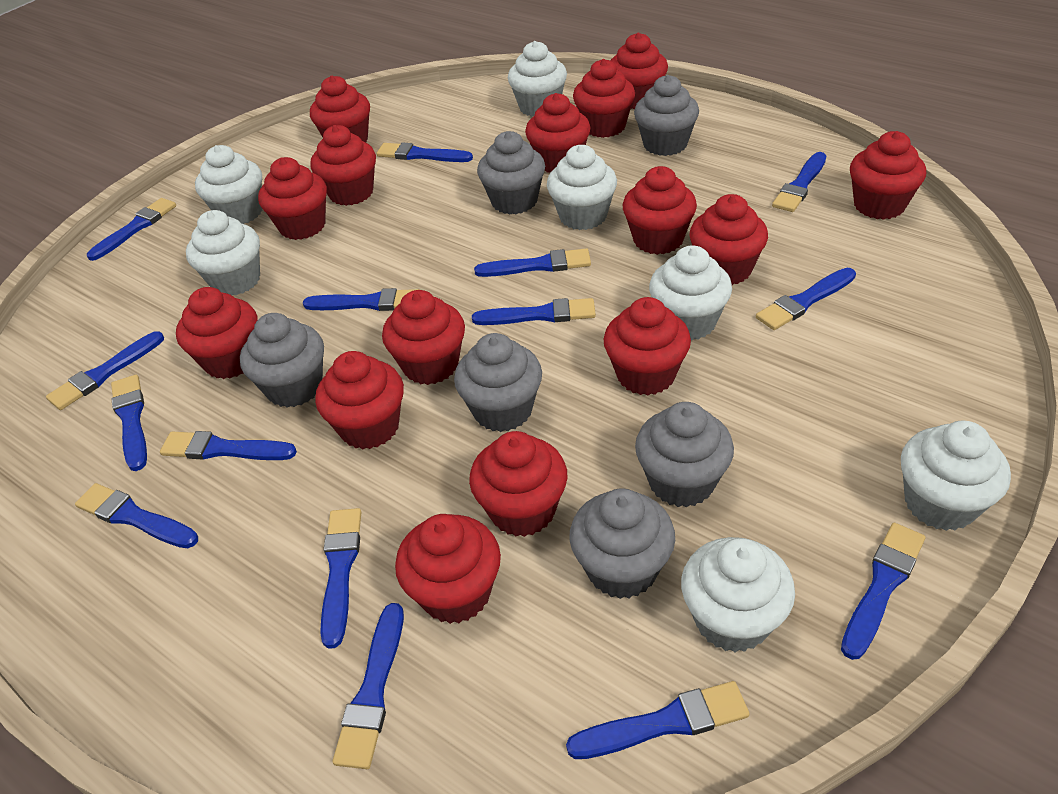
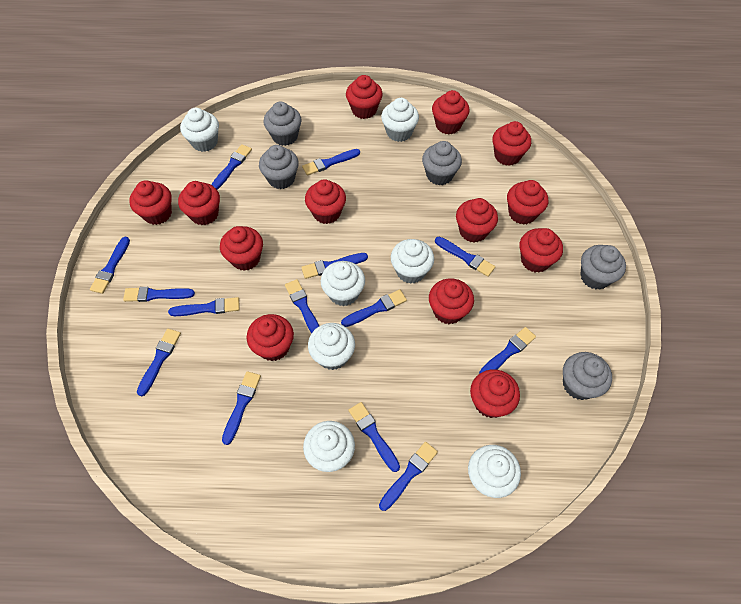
blue brush: [46,331,164,410] [75,483,198,548] [87,198,176,261] [111,375,147,471] [160,431,297,460] [303,288,420,311] [320,508,361,649] [333,603,404,769] [377,142,473,162] [472,298,596,325] [474,248,591,277] [566,681,750,759] [756,268,856,330] [772,152,826,212] [841,523,925,660] = 15 -> [90,236,130,294] [123,287,195,302] [137,329,181,396] [168,297,240,316] [212,144,252,189] [222,371,261,445] [285,279,319,334] [301,253,368,279] [302,149,360,176] [341,289,407,327] [348,402,400,472] [379,442,438,511] [435,237,495,277] [479,327,536,374] = 14
grey cupcake: [240,313,324,407] [454,333,542,432] [477,131,545,215] [569,488,675,599] [634,75,699,156] [635,402,734,508] = 6 -> [259,145,299,189] [264,101,302,146] [422,141,462,185] [563,352,612,400] [580,245,626,290] = 5
red cupcake: [176,287,258,379] [258,157,327,240] [310,76,370,143] [310,125,376,206] [315,351,404,450] [382,290,465,385] [395,514,501,624] [469,431,568,537] [525,93,590,173] [573,59,635,138] [604,297,691,396] [610,32,668,110] [623,166,697,255] [689,194,768,285] [850,131,926,220] = 15 -> [129,180,172,225] [178,181,220,225] [220,226,263,271] [247,314,294,361] [305,179,346,224] [346,75,383,119] [429,278,474,324] [432,90,470,135] [456,198,498,243] [470,369,520,418] [492,121,531,166] [507,180,548,225] [519,228,563,273] = 13

